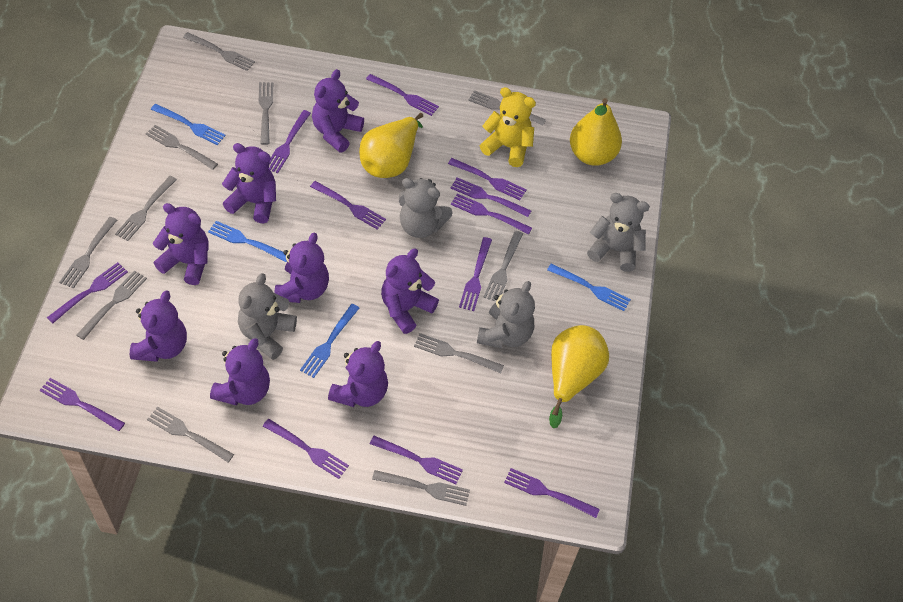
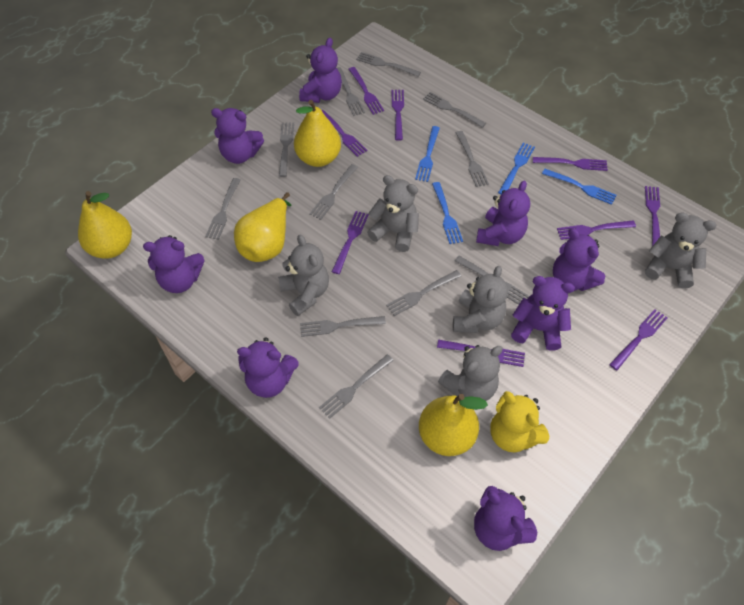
grey teddy bear: [238,273,297,360] [399,178,453,238] [477,281,535,348] [587,193,650,272] = 4 -> [278,235,329,316] [367,175,419,252] [438,345,503,401] [453,266,508,333] [645,213,716,289] = 5
purple fork: [39,378,125,431] [47,262,128,323] [263,419,349,479] [269,110,311,173] [310,181,386,230] [366,74,439,116] [370,436,463,484] [448,158,527,200] [450,178,531,217] [451,194,532,234] [459,237,492,311] [504,468,600,518] = 12 -> [322,110,367,157] [332,211,369,274] [349,67,384,115] [392,90,404,141] [437,340,525,367] [533,157,608,171] [557,220,636,240] [609,309,668,370] [645,186,660,246] = 9
yellow pear: [359,113,423,178] [549,325,609,428] [570,98,622,166] = 3 -> [78,191,132,259] [234,192,291,262] [294,100,341,167] [419,394,488,456] = 4

